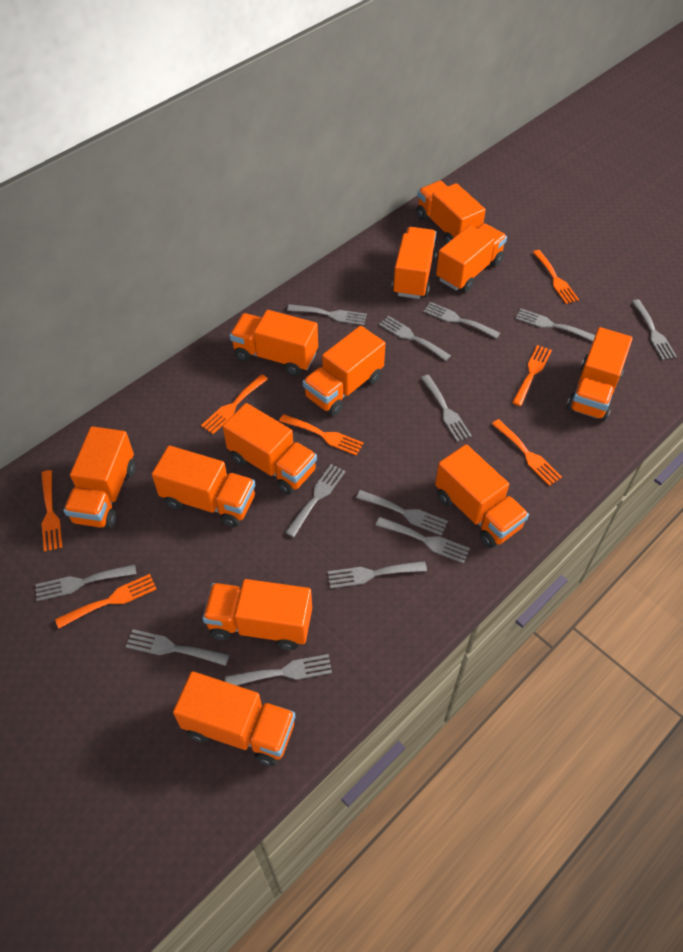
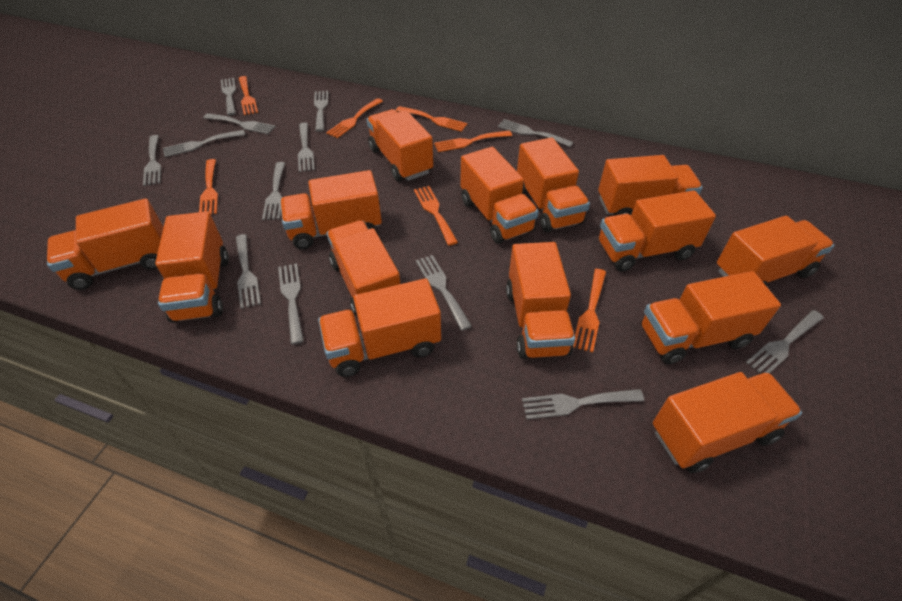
orange truck: [63,426,135,528] [152,445,255,527] [173,671,296,766] [202,579,312,650] [223,403,317,495] [230,310,318,376] [303,326,385,416] [392,227,437,299] [416,181,486,244] [435,444,529,548] [436,223,507,292] [567,327,633,421] = 12 -> [47,199,164,290] [155,211,229,323] [280,170,382,249] [318,278,441,377] [327,220,400,317] [367,109,433,181] [460,147,539,244] [506,242,575,359] [517,137,590,232] [598,155,703,216] [599,190,716,272] [641,271,781,364] [653,372,802,473] [717,216,835,286] = 14

